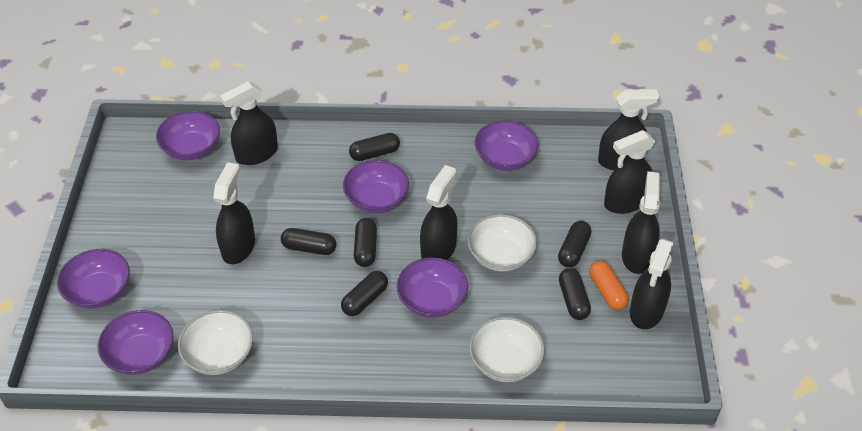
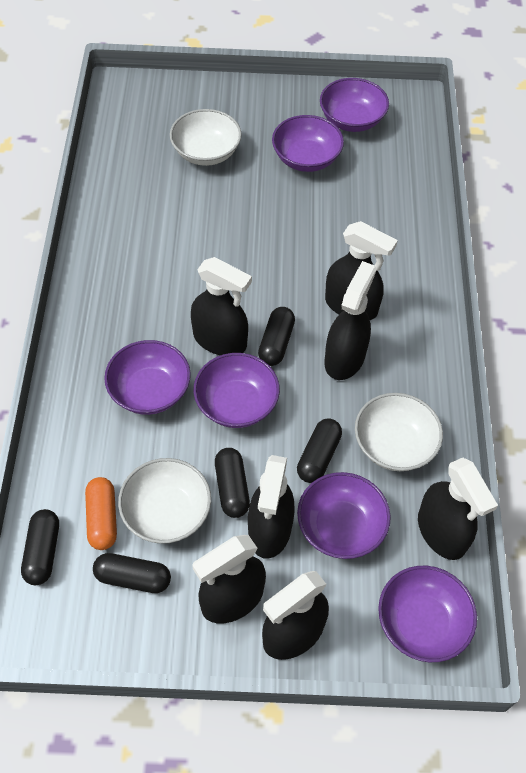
black capsule: [281,228,336,255] [341,271,388,316] [349,133,400,161] [354,218,377,267] [558,221,592,267] [559,268,591,320] = 6 -> [21,509,59,585] [93,553,171,593] [215,448,250,518] [258,307,295,366] [297,418,342,483] = 5

